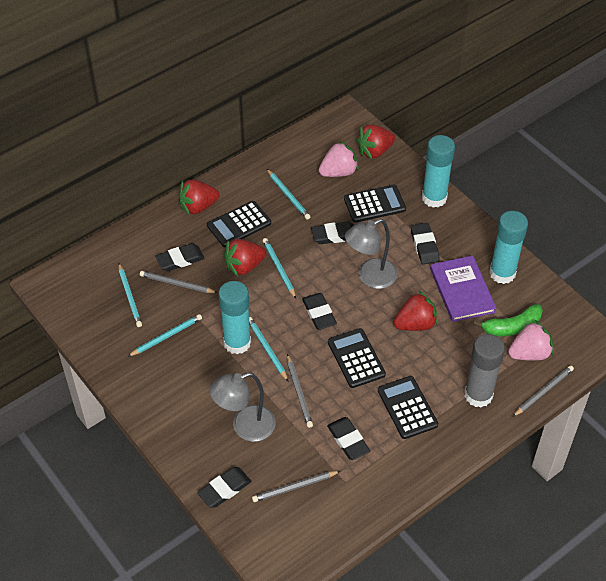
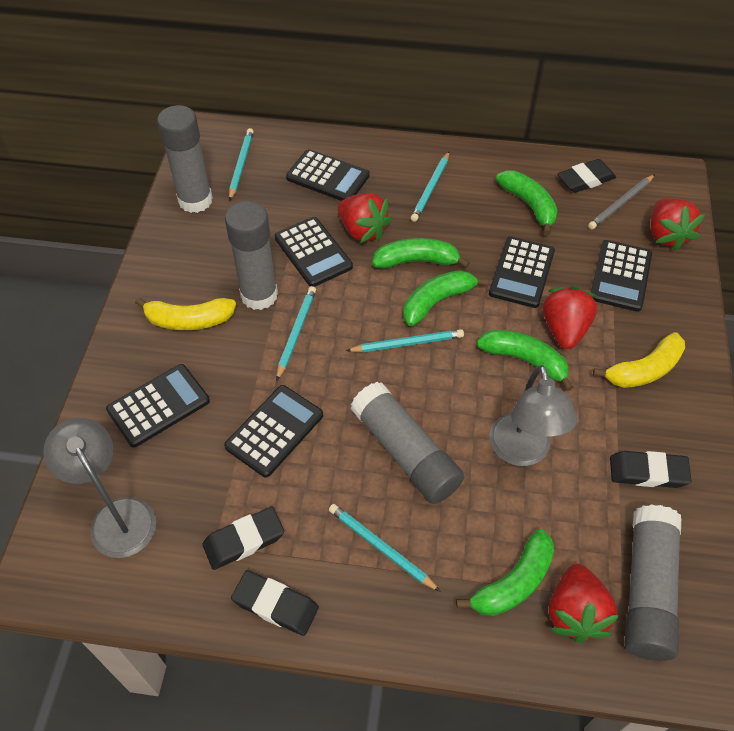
black calculator: [207,201,271,247] [328,328,386,388] [344,185,406,223] [378,376,438,439] = 4 -> [106,364,210,448] [224,385,323,478] [274,217,353,287] [286,149,370,201] [489,236,555,308] [591,240,652,312] = 6
black eraser: [155,243,205,271] [197,467,251,508] [302,293,337,330] [311,221,354,244] [327,417,370,460] [411,223,440,264] = 6 -> [202,507,284,570] [231,570,319,636] [557,159,616,193] [610,451,691,488] = 4
green banana: [474,304,543,337] = 1 -> [372,238,470,269] [403,270,488,326] [456,529,554,616] [477,330,573,391] [496,171,558,235] = 5
grey glue stick: [464,334,505,408] = 1 -> [157,105,213,213] [225,201,278,310] [351,382,464,504] [624,504,681,661] = 4
grey pencil: [140,271,218,293] [252,471,340,502] [287,354,313,428] [512,365,574,417] = 4 -> [588,174,655,229] = 1
pink strawberry: [319,141,359,177] [508,320,554,361] = 2 -> none = 0
purple book: [430,255,496,322] = 1 -> none = 0
turquoise glue stick: [218,281,251,354] [422,135,455,208] [489,211,528,284] = 3 -> none = 0
yellow banana: none = 0 -> [135,297,236,330] [593,332,685,388] = 2

